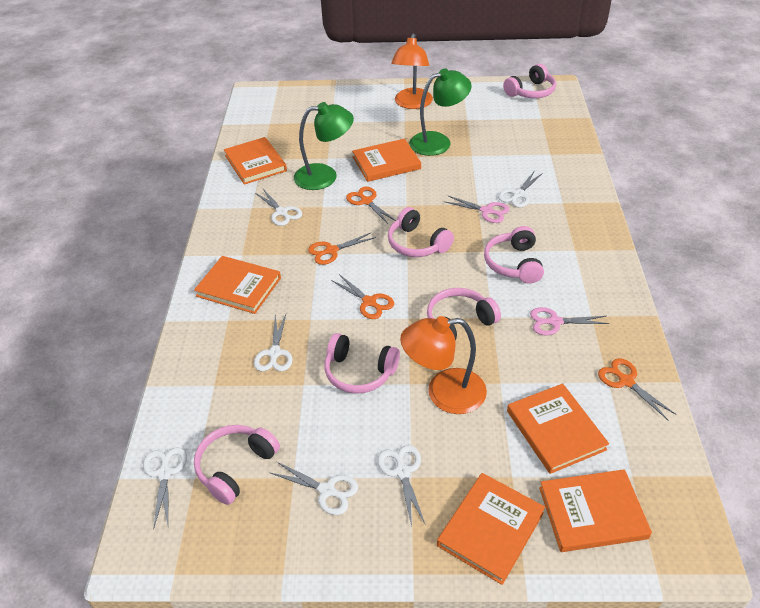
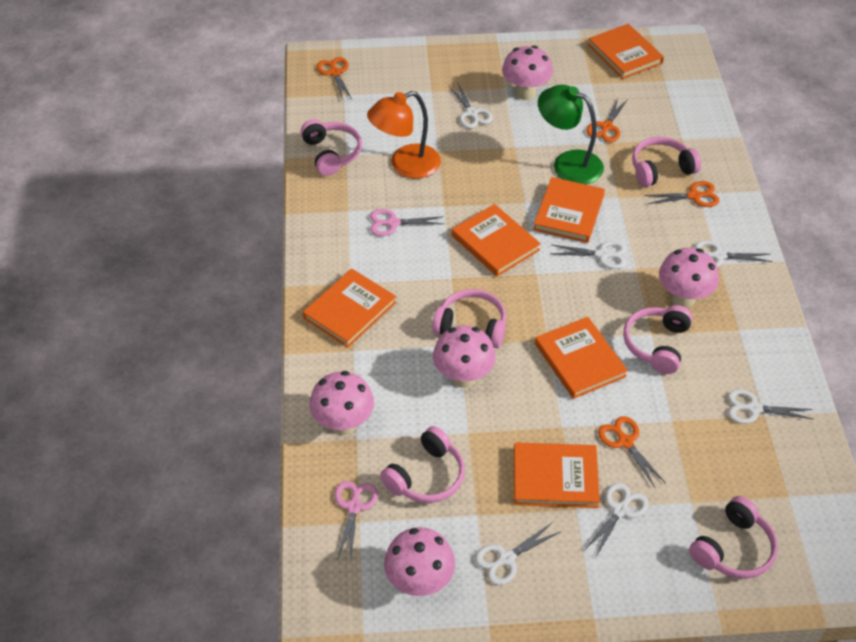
green lamp: [294,102,354,190] [409,68,472,156] = 2 -> [538,85,604,184] = 1
orange lamp: [391,33,433,109] [400,316,487,414] = 2 -> [367,91,441,179] = 1
pink mushroom: none = 0 -> [309,371,374,435] [384,527,455,596] [433,325,496,388] [502,46,553,100] [659,248,719,308] = 5

